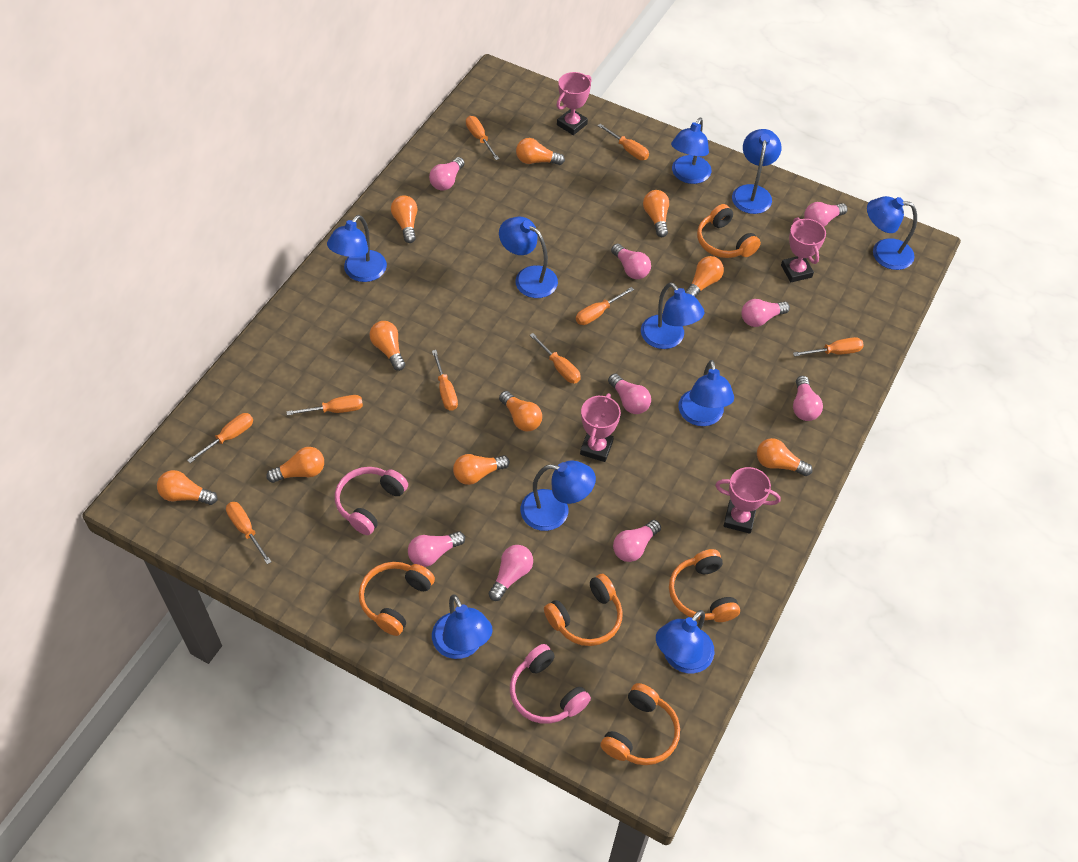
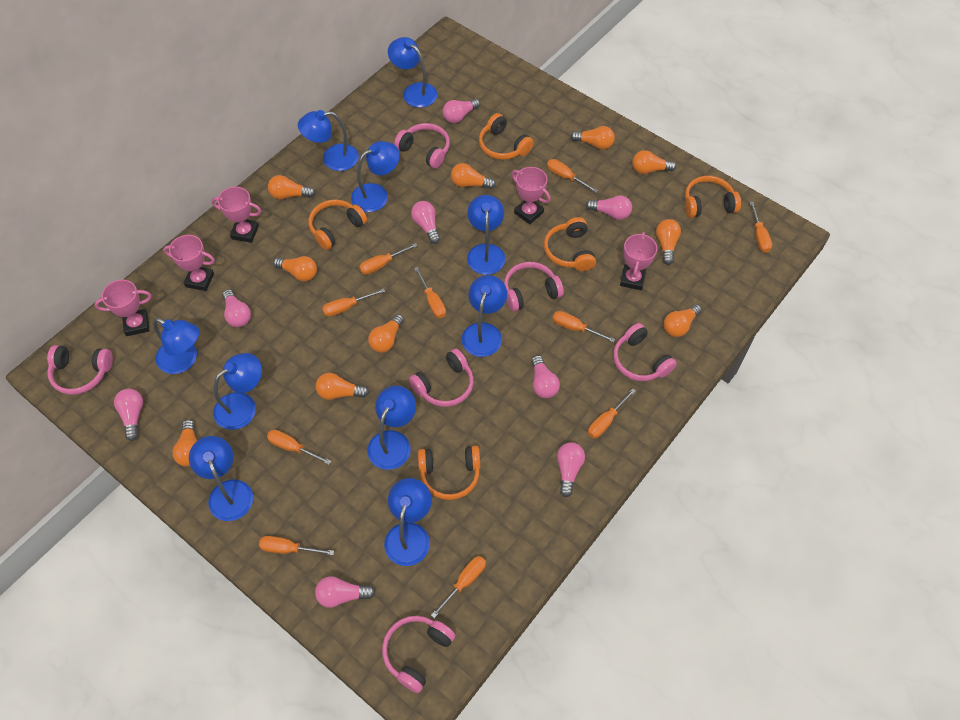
orange screwdriver: [187,413,253,463] [226,502,272,564] [286,395,363,415] [432,350,458,411] [466,116,499,160] [530,333,581,384] [576,287,634,325] [598,124,649,160] [793,337,864,357] = 9 -> [259,536,334,555] [267,430,331,464] [322,288,385,317] [359,243,418,274] [414,267,446,318] [431,556,486,618] [547,159,598,193] [553,311,615,343] [588,388,636,438] [749,202,772,253] = 10
pink headphones: [335,467,408,535] [510,644,591,724] = 2 -> [47,345,113,395] [382,616,455,693] [394,123,450,169] [409,349,474,407] [504,262,564,312] [613,323,677,381] = 6
pink light bulb: [408,531,465,567] [429,157,465,191] [489,545,533,601] [608,374,651,414] [611,244,651,279] [613,520,661,562] [741,299,790,327] [793,376,823,421] [804,202,848,227] = 9 -> [114,389,143,441] [222,289,251,327] [315,576,375,608] [411,201,440,244] [443,99,480,123] [531,355,560,398] [557,442,585,497] [586,195,632,220] = 8
pink trophy: [556,72,592,135] [580,393,621,462] [715,467,781,534] [781,218,826,282] = 4 -> [94,280,152,336] [163,235,215,291] [211,187,261,243] [512,167,551,224] [620,232,657,290] = 5

